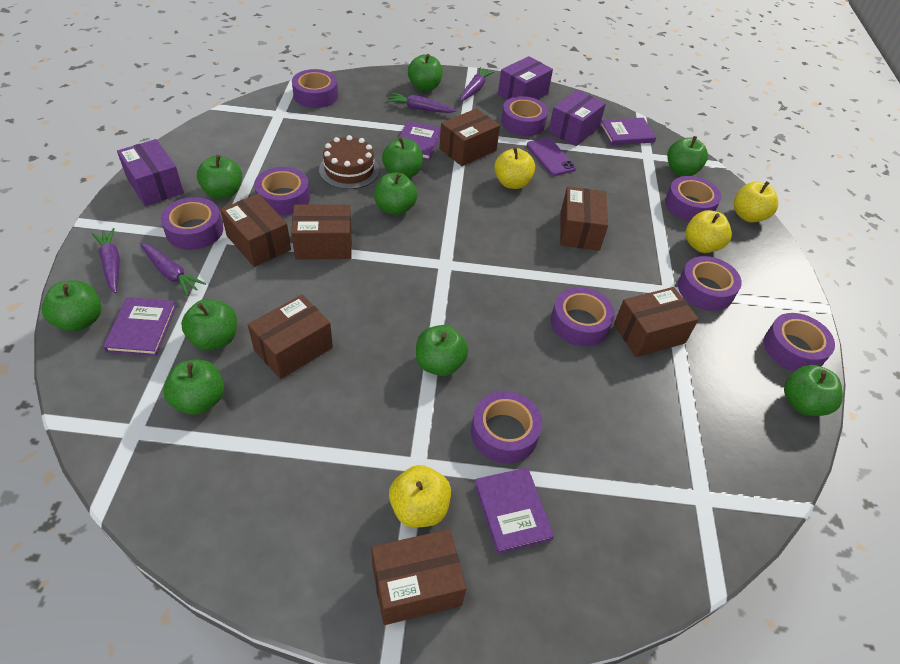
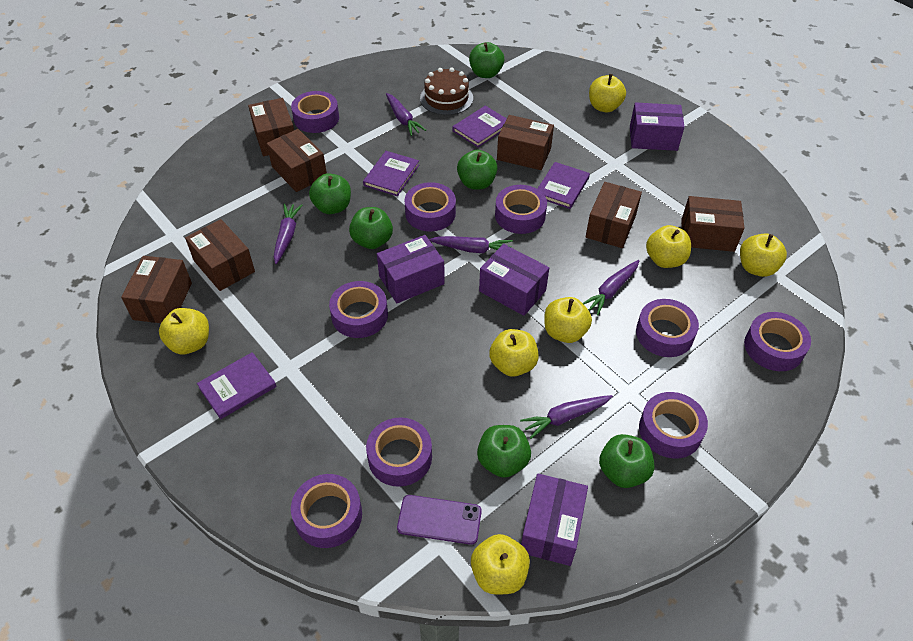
green apple: [42,280,102,331] [163,360,224,415] [181,299,237,350] [197,155,242,199] [374,173,418,215] [382,137,423,178] [408,54,443,91] [416,325,468,376] [667,136,708,176] [784,365,843,416] = 10 -> [309,173,351,214] [349,207,393,249] [457,150,498,190] [469,42,504,78] [477,425,531,478] [599,434,654,488] = 6
purple box: [117,139,184,206] [498,56,553,100] [548,90,606,146] = 3 -> [377,235,445,303] [479,244,549,316] [521,474,588,566] [630,103,685,151] = 4
purple carrot: [92,228,120,293] [140,243,206,296] [386,93,457,113] [460,67,494,101] = 4 -> [274,203,302,264] [386,93,426,136] [429,236,513,253] [520,395,613,439] [583,260,639,315] = 5
yellow apple: [389,465,451,528] [494,147,535,189] [686,210,732,253] [734,181,778,222] = 4 -> [159,308,209,354] [471,534,530,594] [489,329,539,377] [544,297,592,343] [589,74,626,112] [646,225,691,268] [740,233,787,277] = 7

